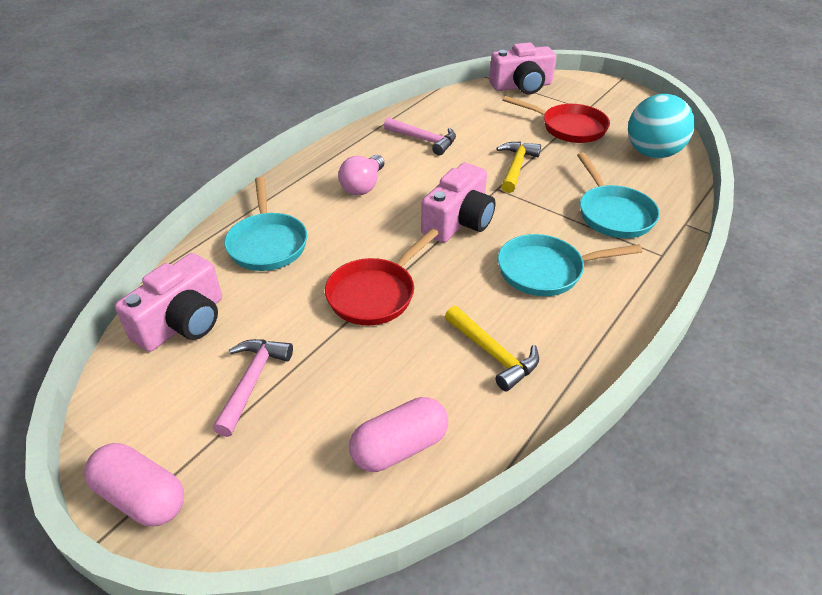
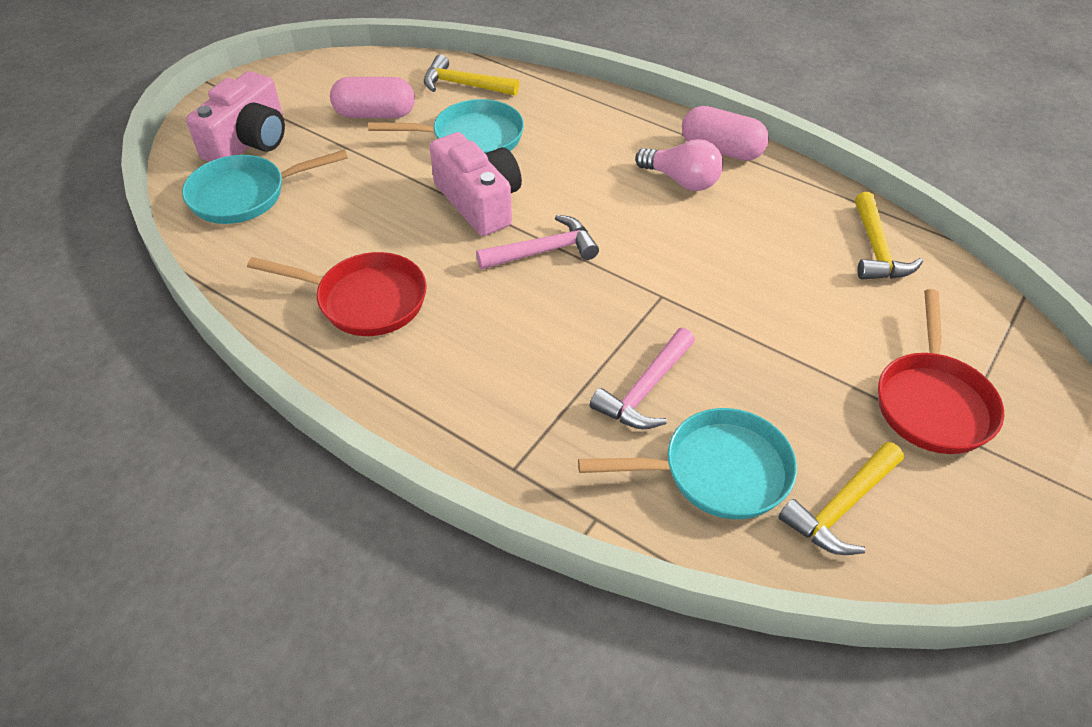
pink camera: [115,253,222,352] [421,163,496,243] [489,42,556,94] = 3 -> [186,71,285,162] [430,132,522,236] = 2
turquoise ball: [628,94,695,158] = 1 -> none = 0
yellow hammer: [445,306,539,391] [496,142,541,193] = 2 -> [424,55,519,96] [779,442,904,555] [855,192,923,279] = 3

